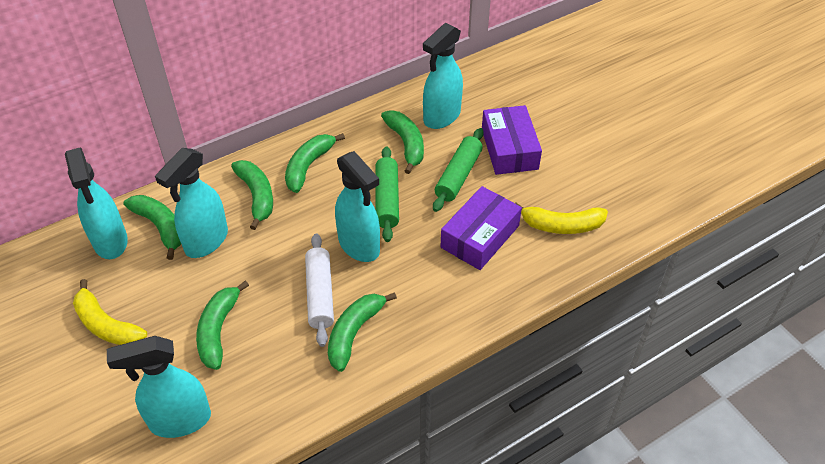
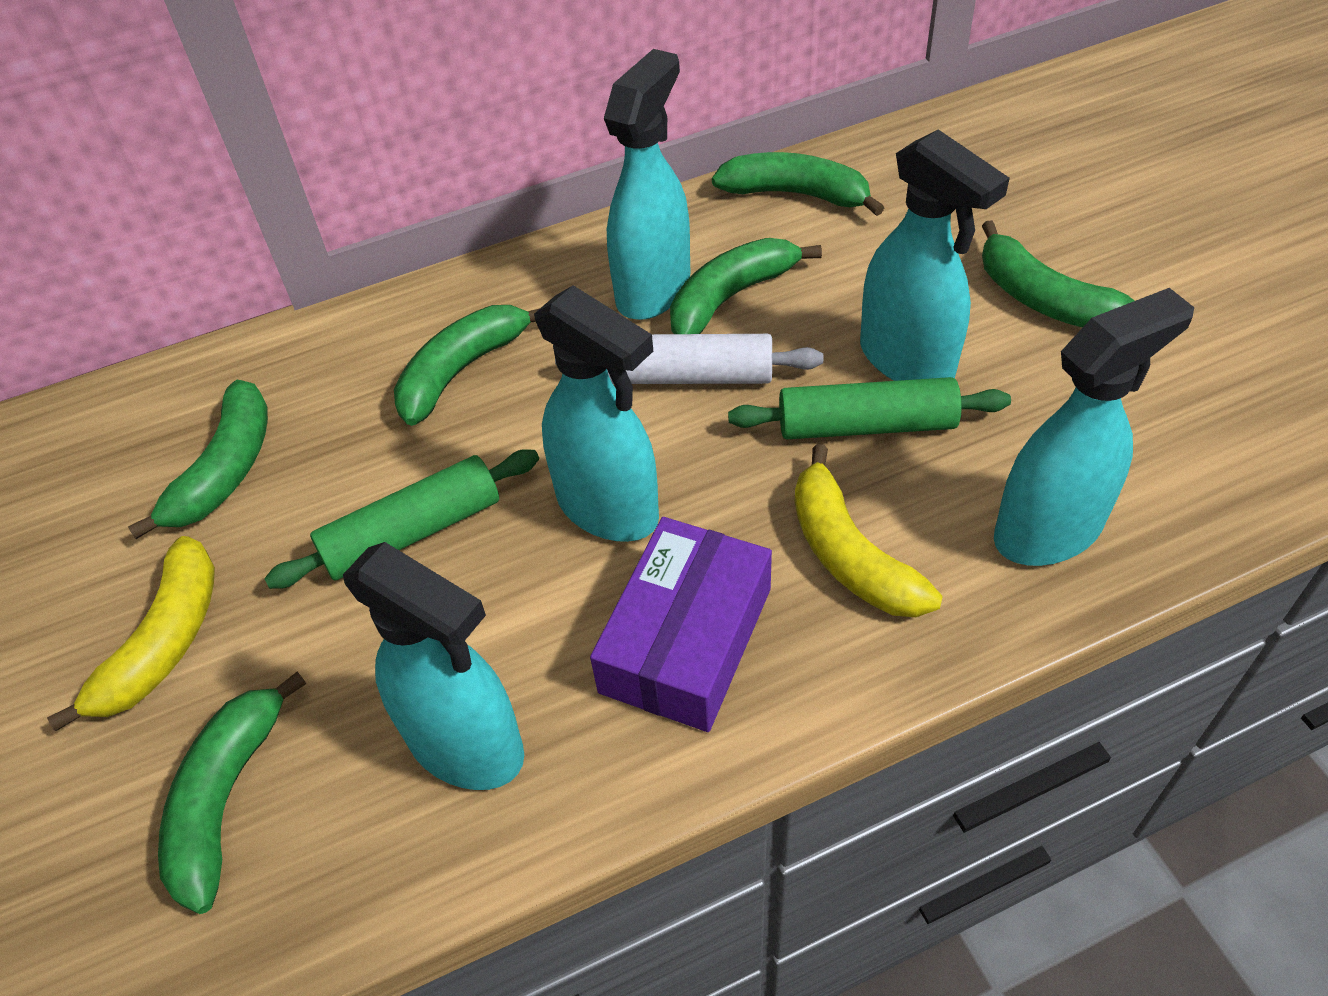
purple box: [440,186,522,270] [482,105,542,175] = 2 -> [590,517,772,732] = 1

